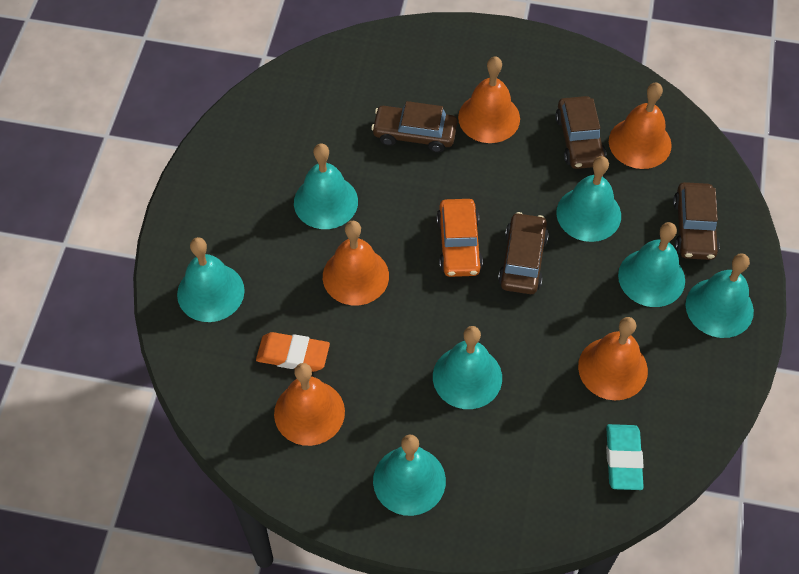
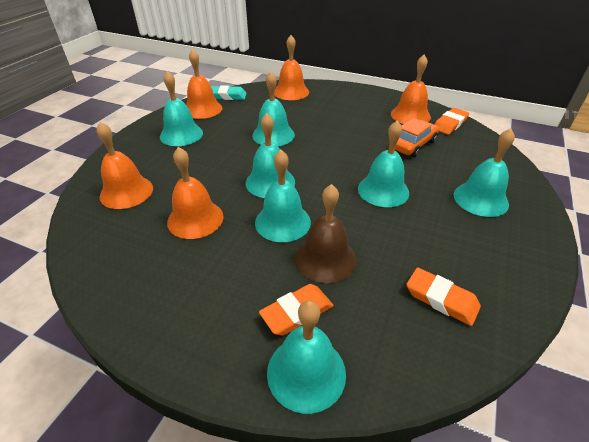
brown bell: none = 0 -> [295,184,356,283] = 1
brown car: [371,101,457,152] [498,212,549,294] [555,96,606,169] [673,182,720,260] = 4 -> none = 0
orange eraser: [256,332,330,372] = 1 -> [259,284,334,336] [406,267,481,326] [434,108,469,135] = 3

